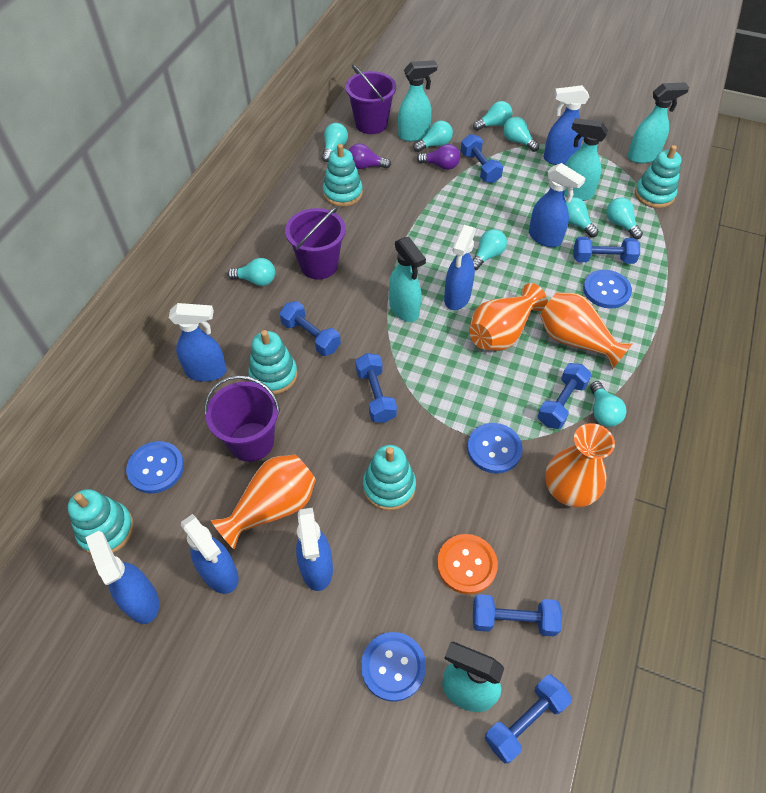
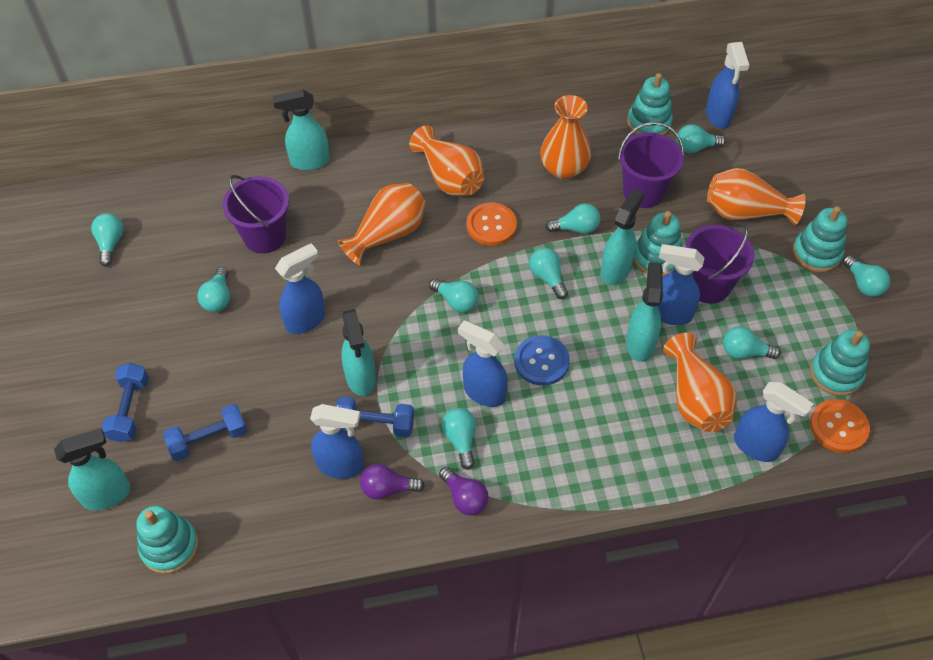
blue button: [126,441,184,493] [361,632,426,702] [467,423,523,474] [583,270,632,309] = 4 -> [514,335,570,386] = 1
blue dumbbell: [280,301,341,356] [356,353,397,423] [461,134,503,183] [473,594,562,637] [485,675,572,764] [538,363,592,429] [573,237,640,264] = 7 -> [102,363,149,442] [163,404,247,461] [335,396,414,437] = 3
blue spray bottle: [85,531,159,624] [169,303,227,382] [181,514,239,594] [296,507,333,591] [444,225,476,310] [529,163,586,247] [544,85,589,165] = 7 -> [275,243,325,334] [310,404,364,479] [458,320,508,407] [658,244,704,325] [706,42,749,128] [734,382,813,462] = 6
orange button: [437,534,498,594] = 1 -> [467,203,517,246] [810,399,870,453] = 2
orange vase: [211,454,316,550] [469,283,547,351] [540,293,633,370] [545,423,615,507] = 4 -> [338,183,426,265] [409,125,484,196] [540,95,591,179] [663,333,737,432] [707,168,806,225] = 5

